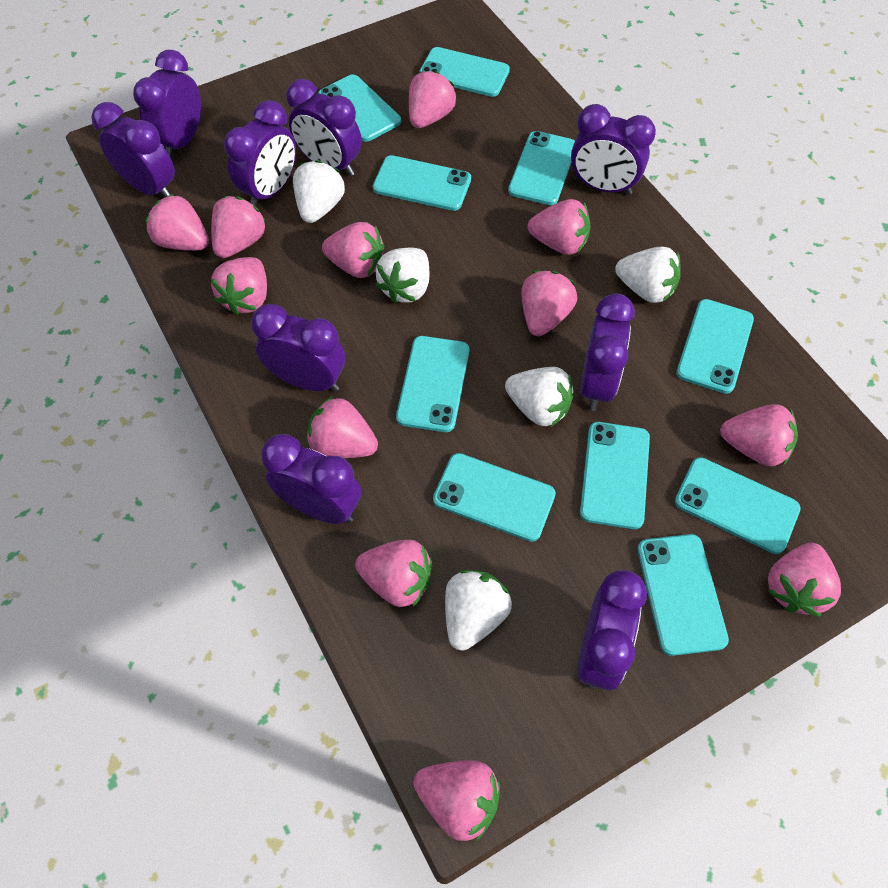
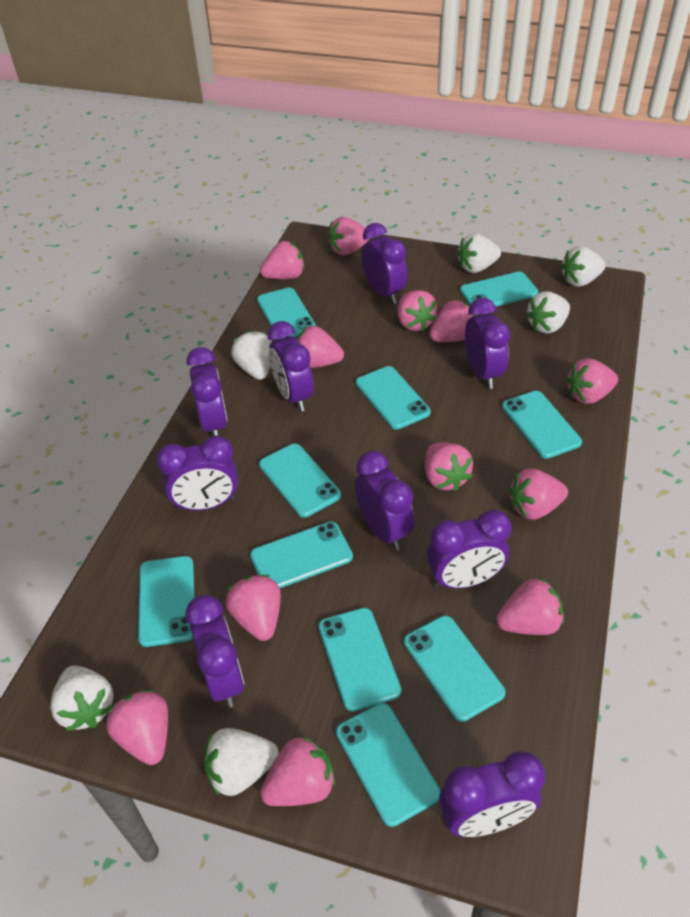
white strawberry: [293,160,345,223] [375,248,429,303] [445,570,512,651] [505,367,574,427] [615,247,681,303] = 5 -> [50,666,114,731] [204,728,279,796] [231,331,272,380] [457,233,501,273] [525,292,570,334] [560,246,606,287] = 6

